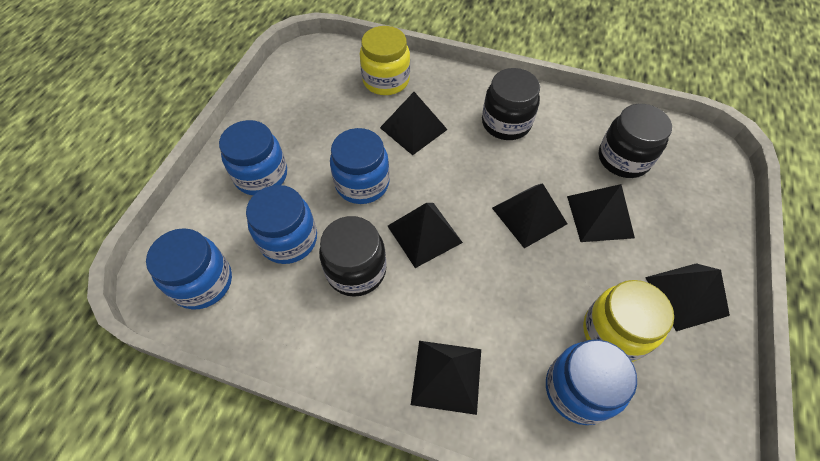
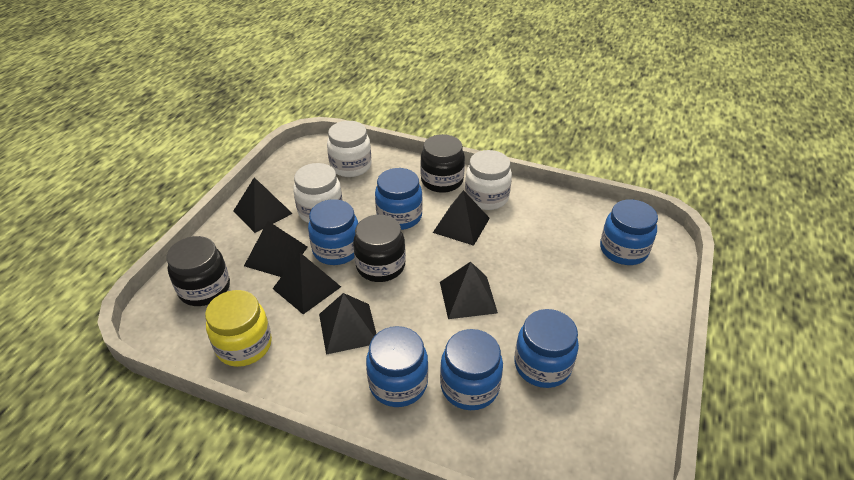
blue jar: [146,228,232,310] [219,120,287,195] [246,185,317,264] [330,128,390,204] [546,339,637,425] = 5 -> [308,199,358,265] [366,326,428,407] [375,168,423,230] [440,329,503,410] [514,309,579,388] [600,199,658,265] = 6
white jar: none = 0 -> [293,163,343,223] [327,121,371,177] [465,150,512,210] = 3
yellow jar: [360,26,410,95] [583,280,674,362] = 2 -> [205,290,272,367] = 1

